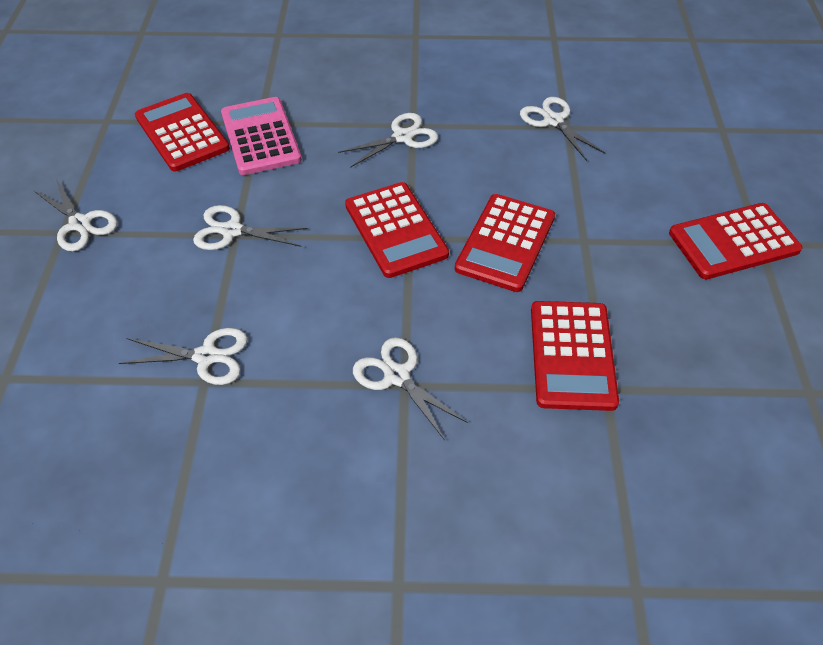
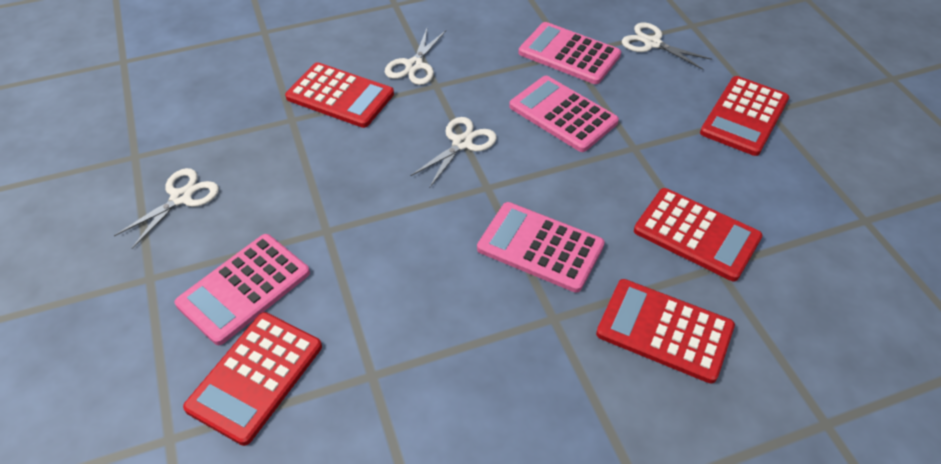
pink calculator: [221,97,302,175] = 1 -> [174,234,310,345] [477,202,605,293] [509,76,619,152] [519,22,621,84] = 4
white scissors: [33,179,118,252] [119,328,248,385] [193,205,308,250] [338,113,438,168] [353,337,468,440] [520,97,605,161] = 6 -> [114,168,219,249] [385,29,446,85] [410,117,497,187] [622,23,712,70] = 4

